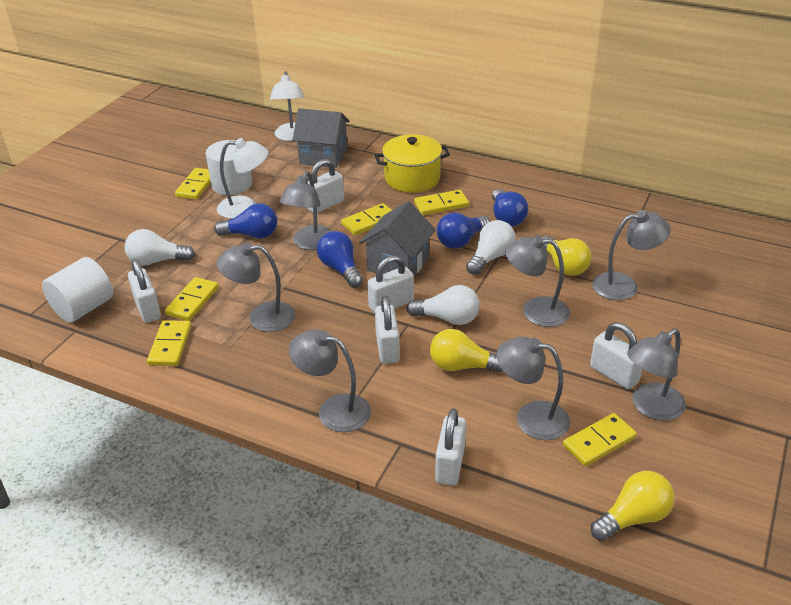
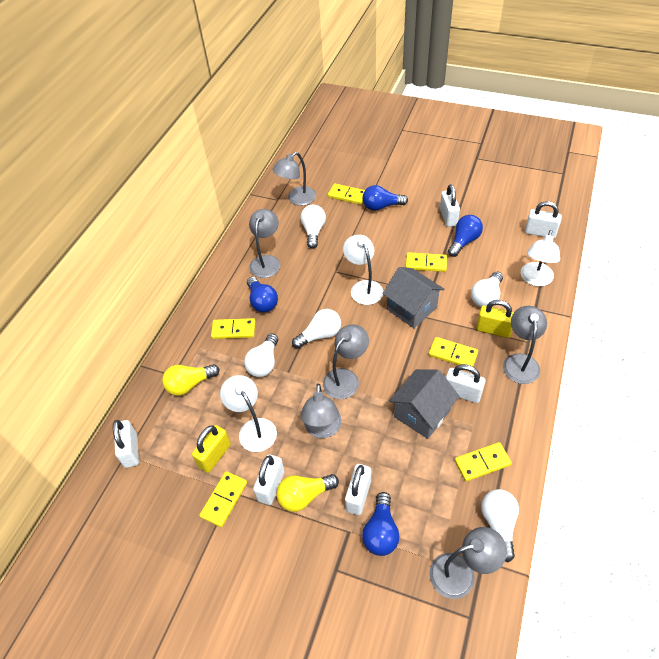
grey lamp: [217,243,296,332] [279,171,332,250] [289,329,371,432] [496,337,570,440] [505,235,570,327] [592,210,671,300] [627,328,686,421] = 7 -> [249,209,280,278] [273,152,316,206] [301,383,342,438] [323,325,369,399] [429,527,507,599] [503,306,547,384] = 6
white cylinder: [42,257,113,323] [206,140,252,195] = 2 -> none = 0
white lamp: [217,138,268,219] [270,71,304,141] = 2 -> [220,375,277,452] [343,235,383,305] [521,230,560,286] = 3
white light bulb: [125,229,195,266] [406,285,480,325] [466,220,516,275] = 3 -> [244,333,278,377] [292,309,341,349] [300,205,326,249] [471,271,503,307] [481,489,519,562] = 5
yellow light bulb: [430,329,503,373] [543,236,591,276] [591,471,675,541] = 3 -> [162,364,219,396] [276,474,339,512] = 2
yellow padlock: none = 0 -> [192,425,231,473] [476,300,514,338] = 2
yellow pot: [375,134,450,193] = 1 -> none = 0

